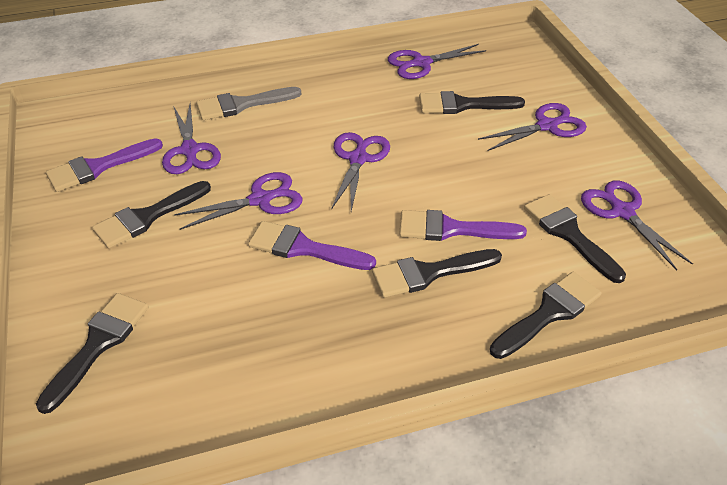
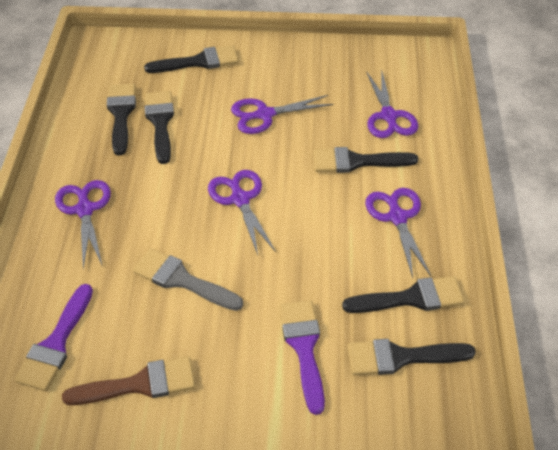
brown brush: none = 0 -> [62,357,195,405] = 1
purple brush: [46,138,163,192] [248,221,376,270] [399,210,527,241] = 3 -> [15,284,93,391] [279,300,325,415] = 2
purple scissors: [162,104,221,174] [174,172,303,230] [331,132,390,211] [388,44,486,79] [478,103,587,151] [581,180,693,270] = 6 -> [55,180,111,269] [208,170,276,255] [231,95,333,134] [365,188,431,278] [366,69,418,138] = 5

